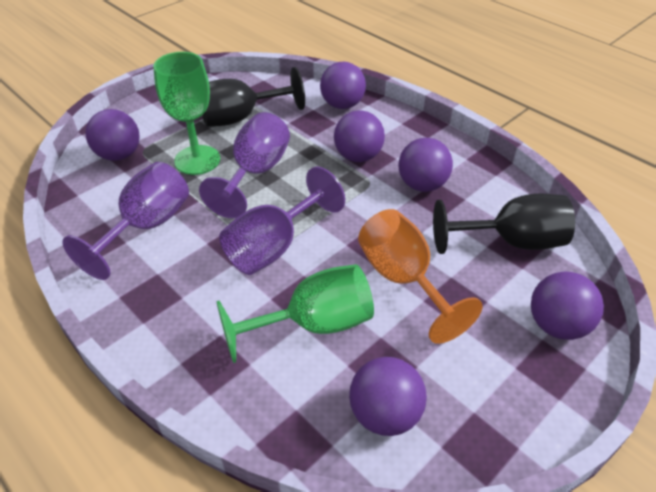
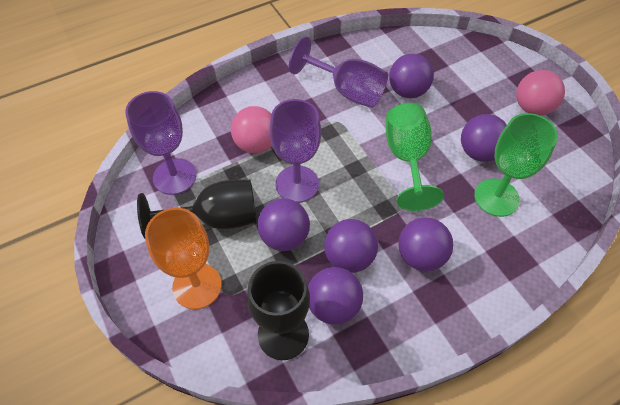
pink ball: none = 0 -> [231,106,272,153] [516,70,565,115] = 2

